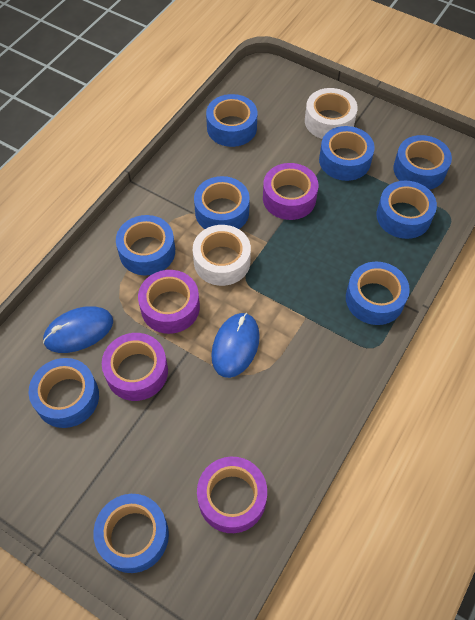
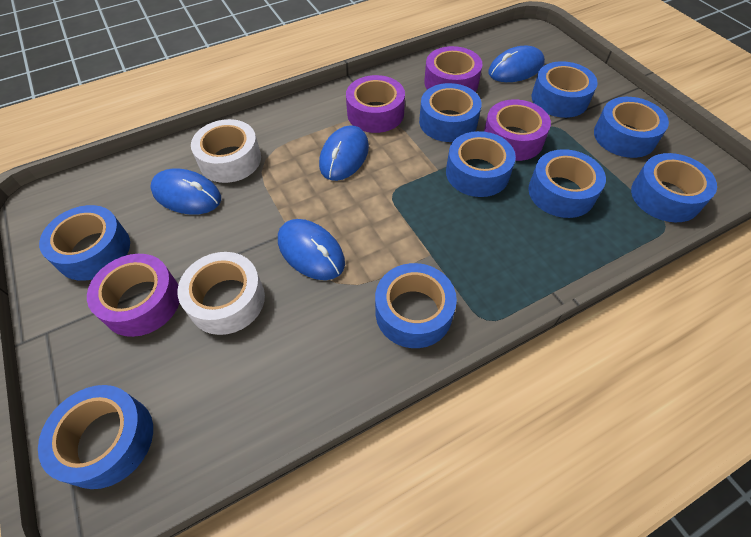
blue mouse: [43,306,113,353] [211,313,260,378] = 2 -> [150,168,221,215] [278,219,345,280] [319,125,369,181] [488,46,545,82] = 4

